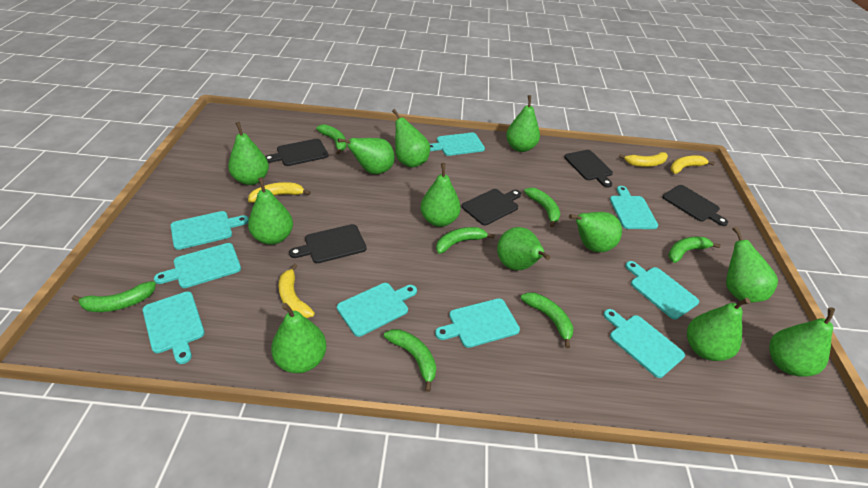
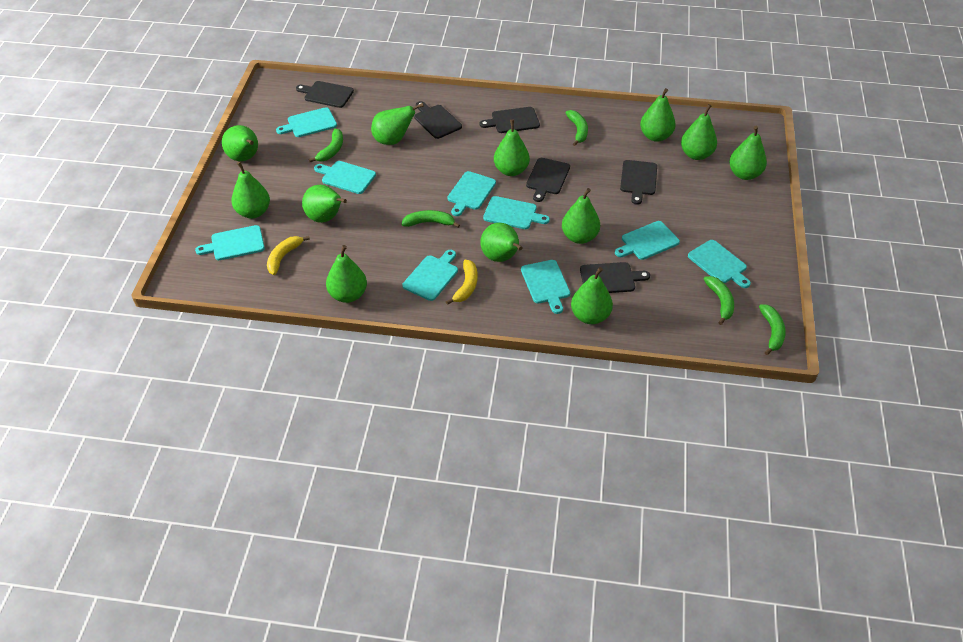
black cutting board: [265,139,328,166] [289,224,367,263] [462,189,521,225] [564,150,613,187] [662,185,728,226] = 5 -> [296,81,354,108] [414,101,462,139] [480,107,540,133] [526,158,570,202] [580,262,650,293] [620,160,657,205] = 6
green banana: [72,281,156,312] [316,124,346,155] [384,329,436,392] [436,227,495,254] [521,292,573,348] [524,188,560,228] [668,237,721,263] = 7 -> [309,129,343,162] [401,210,460,228] [566,110,588,146] [704,276,734,325] [759,304,786,355] = 5
yellow banana: [248,182,311,203] [279,264,315,318] [619,152,668,167] [670,155,715,174] = 4 -> [267,236,310,275] [446,260,477,305] = 2

